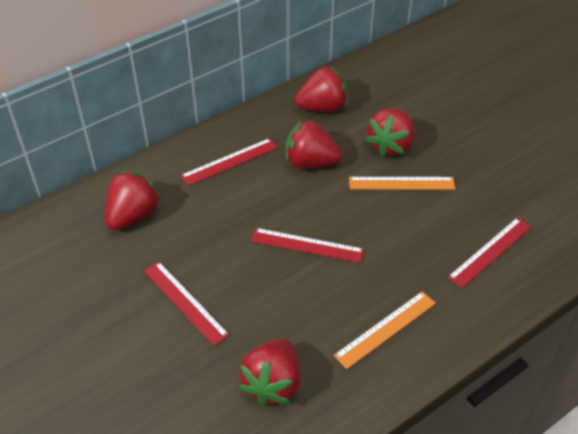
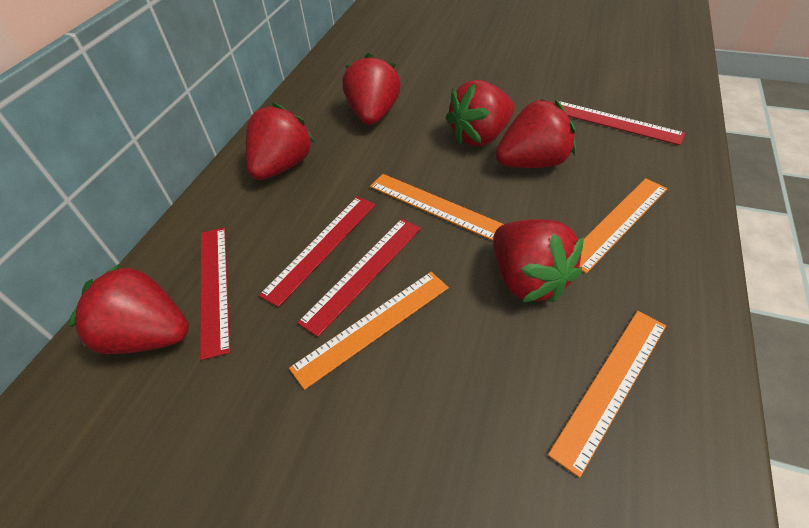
orange ruler: [334,291,436,369] [349,177,455,190] = 2 -> [289,272,449,390] [370,174,504,241] [548,311,666,478] [580,178,668,274] = 4
red strawberry: [105,171,161,230] [239,339,301,406] [286,119,343,169] [295,65,348,112] [366,108,415,157] = 5 -> [69,263,189,354] [246,103,315,180] [342,53,401,125] [445,80,515,146] [493,219,584,303] [495,99,576,168] = 6

